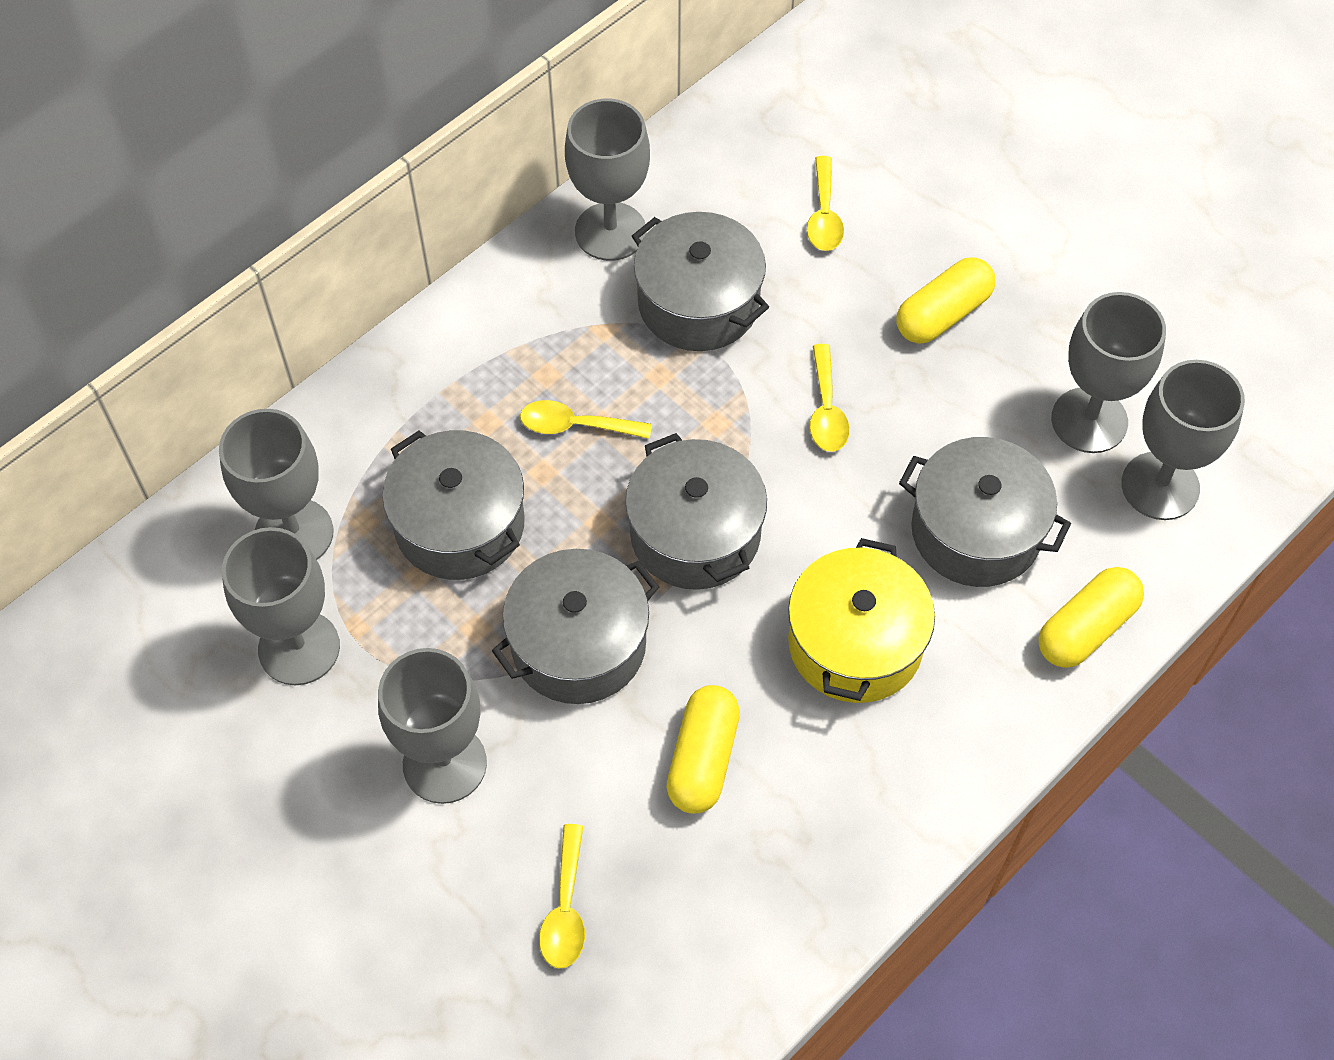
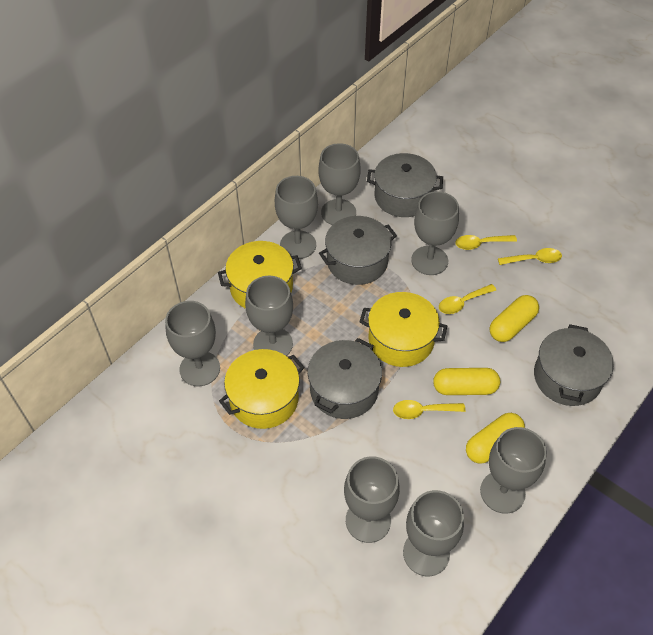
grey goblet: [219,409,333,560] [222,527,340,685] [378,648,487,804] [565,99,650,261] [1051,292,1166,453] [1121,360,1245,520] = 6 -> [165,301,220,386] [245,276,293,356] [275,176,318,259] [318,143,361,225] [344,456,400,543] [403,490,464,576] [411,191,459,275] [480,427,547,514] = 8
grey pot: [382,430,525,580] [492,549,659,704] [625,433,767,590] [632,212,769,351] [899,437,1071,587] = 5 -> [308,338,382,419] [319,216,397,285] [367,153,443,217] [534,324,614,406] = 4
yellow pot: [788,538,935,703] = 1 -> [218,241,302,309] [219,349,305,429] [359,292,447,367] = 3

